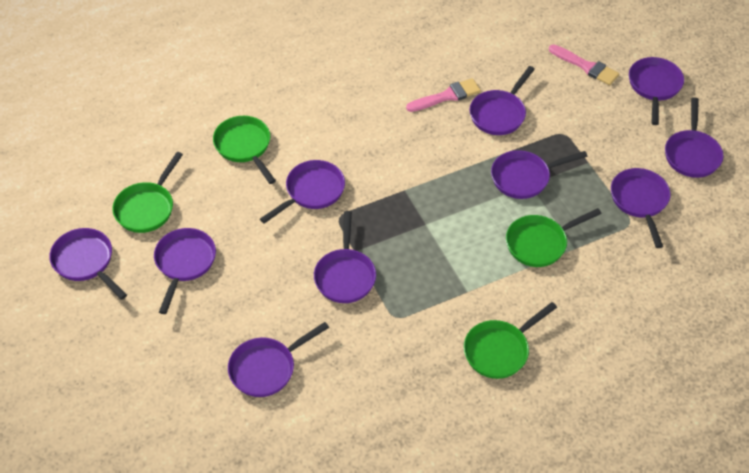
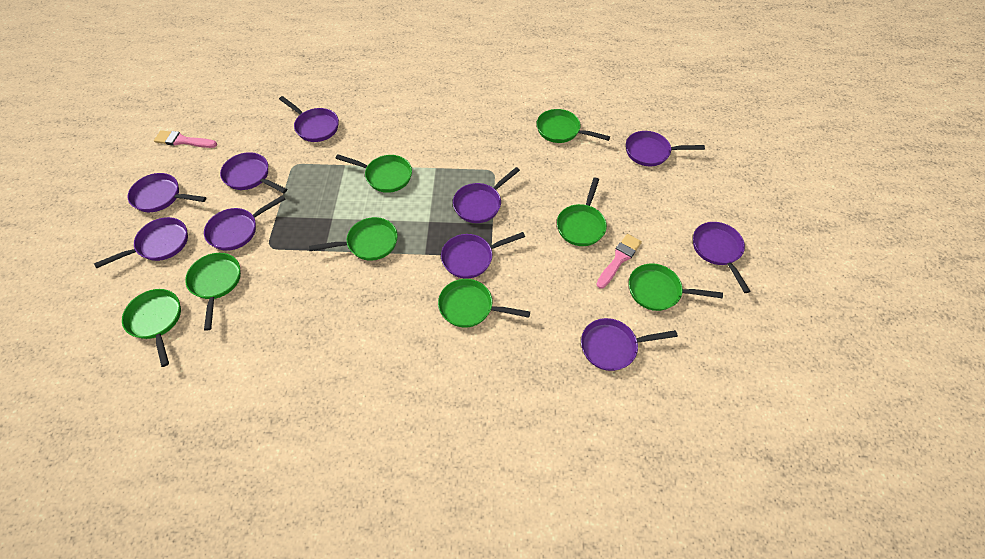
green pan: [112,152,183,233] [213,116,276,184] [464,302,557,379] [506,208,602,267] = 4 -> [122,289,181,367] [185,253,241,331] [309,217,398,261] [335,154,412,193] [438,279,530,328] [537,109,610,143] [557,178,607,246] [629,263,723,311] = 8

